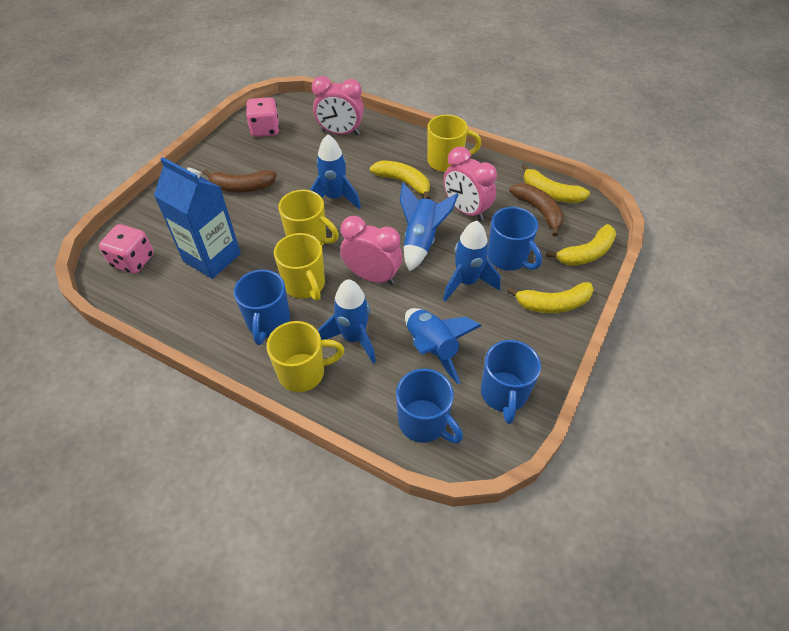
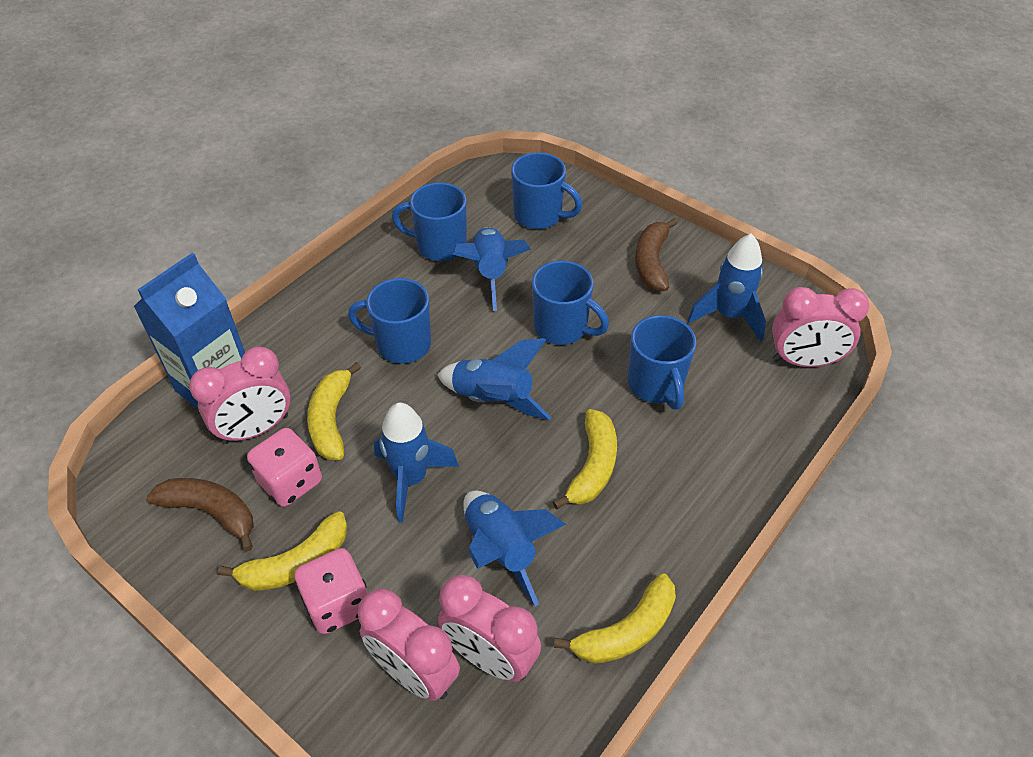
blue mug: [234,270,290,345] [396,369,463,443] [481,340,541,424] [487,207,542,271] = 4 -> [348,278,431,364] [392,182,467,261] [511,152,582,229] [532,261,609,345] [628,315,696,410] = 5
pink clock: [312,76,364,135] [340,216,402,285] [443,146,497,221] = 3 -> [189,346,290,444] [358,589,460,701] [438,575,541,682] [772,287,869,367] = 4
yellow mug: [267,321,344,392] [274,233,325,301] [278,190,339,245] [427,115,481,172] = 4 -> none = 0

